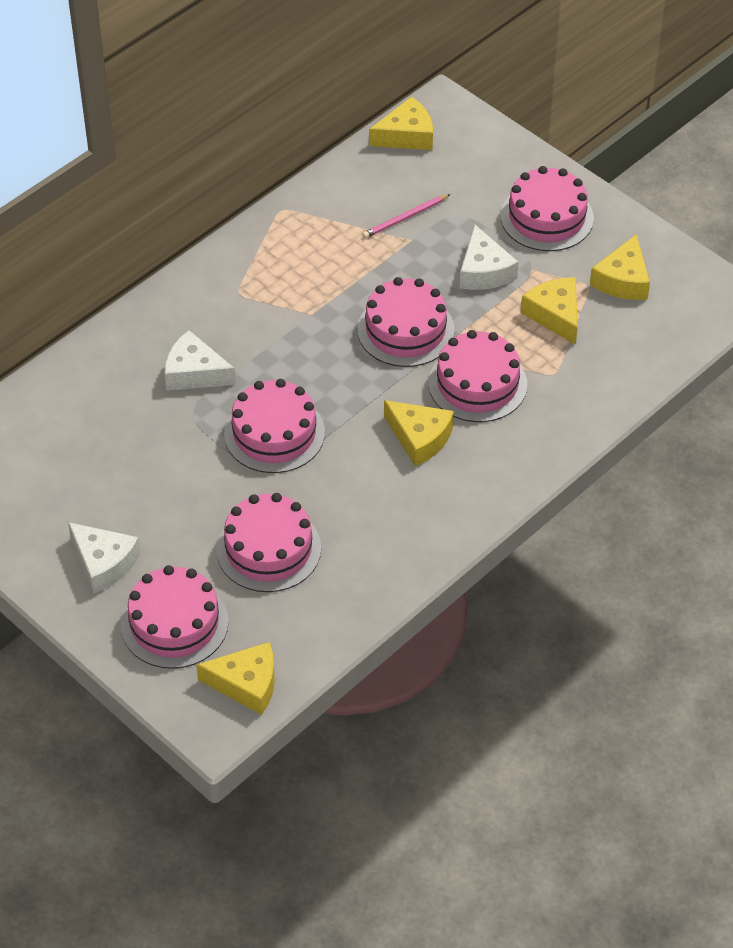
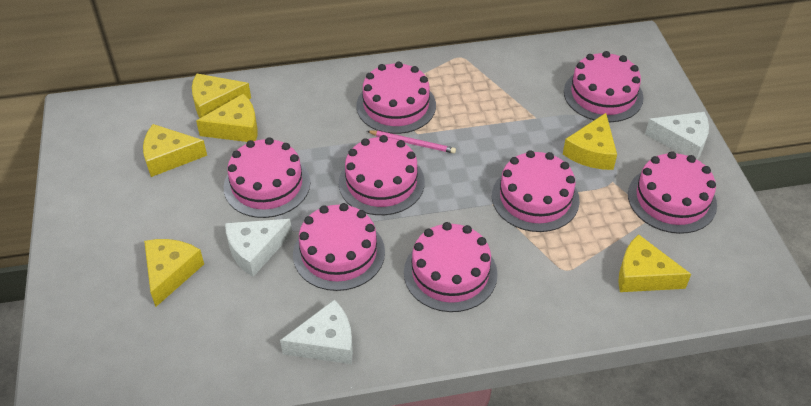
pink cake: [121,565,229,669] [216,493,321,592] [224,379,325,473] [357,277,455,367] [428,330,527,422] [501,166,594,251] = 6 -> [224,137,310,218] [293,203,385,291] [339,135,425,215] [356,61,436,134] [404,222,498,312] [492,150,580,232] [564,51,644,122] [628,151,717,234] = 8
yellow cheese: [196,642,275,715] [369,97,433,150] [384,400,454,466] [521,277,578,345] [590,234,650,300] = 5 -> [143,124,207,177] [144,239,204,307] [192,73,251,118] [196,94,257,142] [563,113,617,170] [618,234,691,292] = 6

